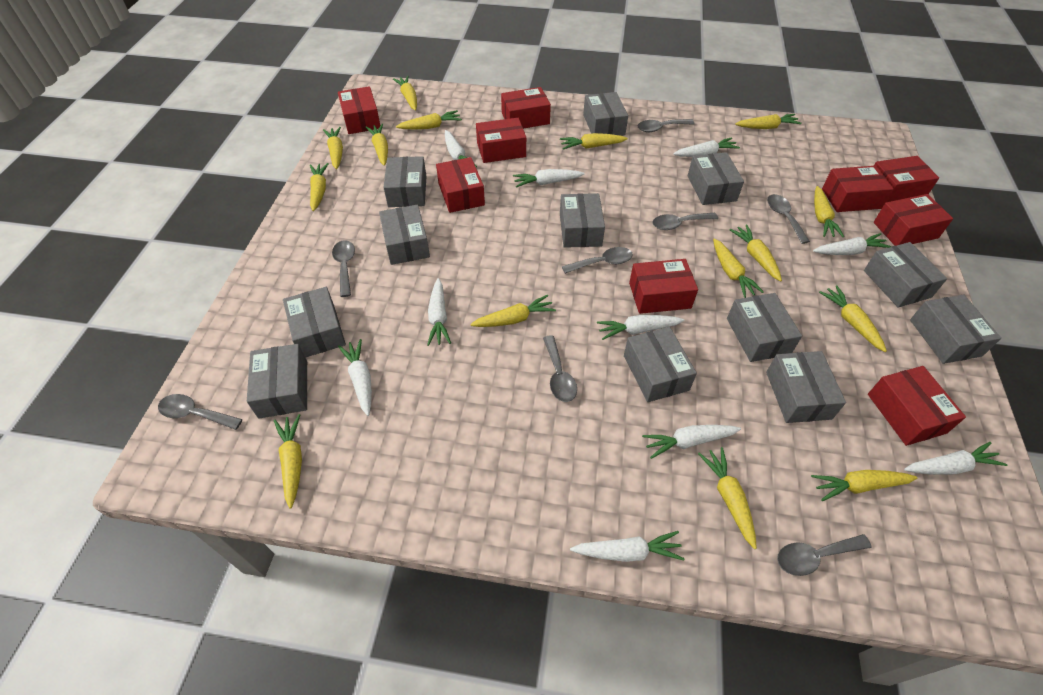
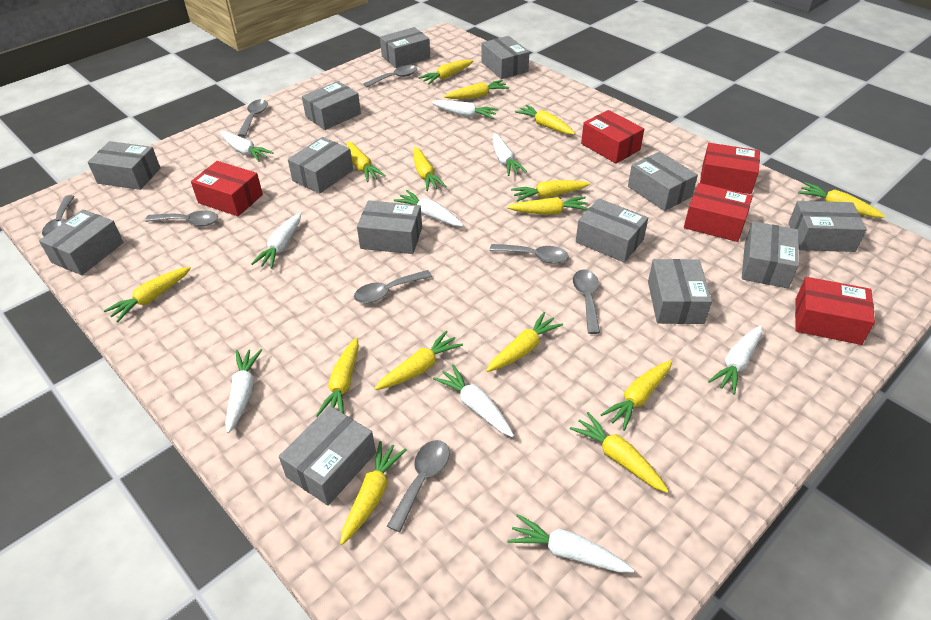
grey box: [247,344,307,419] [283,287,346,358] [379,205,430,265] [383,156,427,207] [560,193,605,248] [583,92,628,136] [624,327,697,402] [688,152,744,205] [727,293,802,362] [766,351,846,423] [864,242,947,308] [910,295,1001,364] = 12 -> [39,209,124,275] [88,141,160,190] [279,406,376,506] [288,137,353,194] [302,81,361,130] [357,200,422,254] [380,27,430,68] [482,36,529,79] [576,198,648,263] [628,151,698,211] [648,259,712,324] [742,221,799,288] [788,201,867,252] = 13
red box: [338,86,380,134] [436,157,485,213] [476,118,526,163] [501,87,551,129] [629,259,698,314] [822,166,893,212] [868,366,966,446] [874,156,939,202] [874,194,953,246] = 9 -> [191,161,263,216] [581,110,644,164] [684,183,753,242] [700,143,760,194] [795,277,875,345] = 5
white carrot: [338,339,372,416] [427,278,451,346] [445,130,477,167] [513,169,585,188] [570,531,685,562] [597,315,684,340] [642,425,741,459] [673,137,740,157] [813,233,892,255] [904,442,1007,475] = 10 -> [220,131,274,162] [225,349,262,433] [251,213,301,269] [394,190,463,227] [432,100,499,119] [433,364,514,437] [493,133,527,176] [508,514,634,573] [708,326,762,395] = 9

